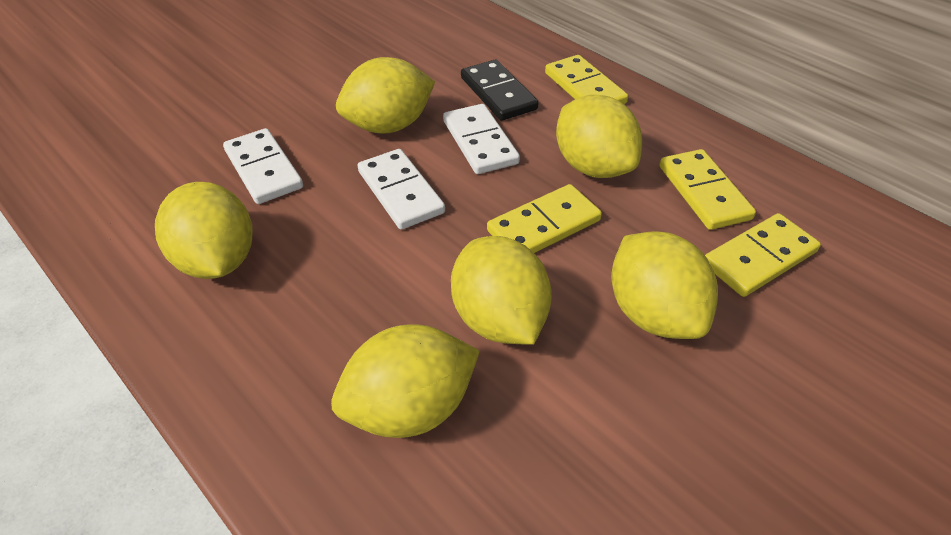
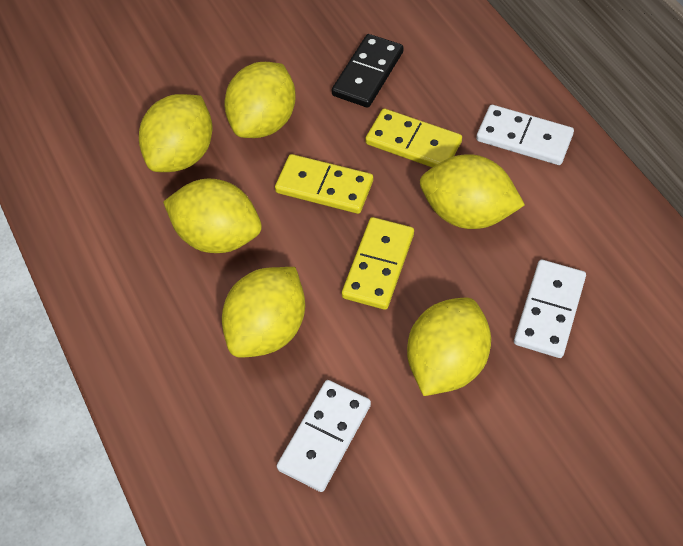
yellow domino: [487,184,602,253] [545,55,628,104] [659,149,756,230] [705,213,821,297] = 4 -> [275,154,373,214] [342,217,414,310] [365,109,462,168] = 3

